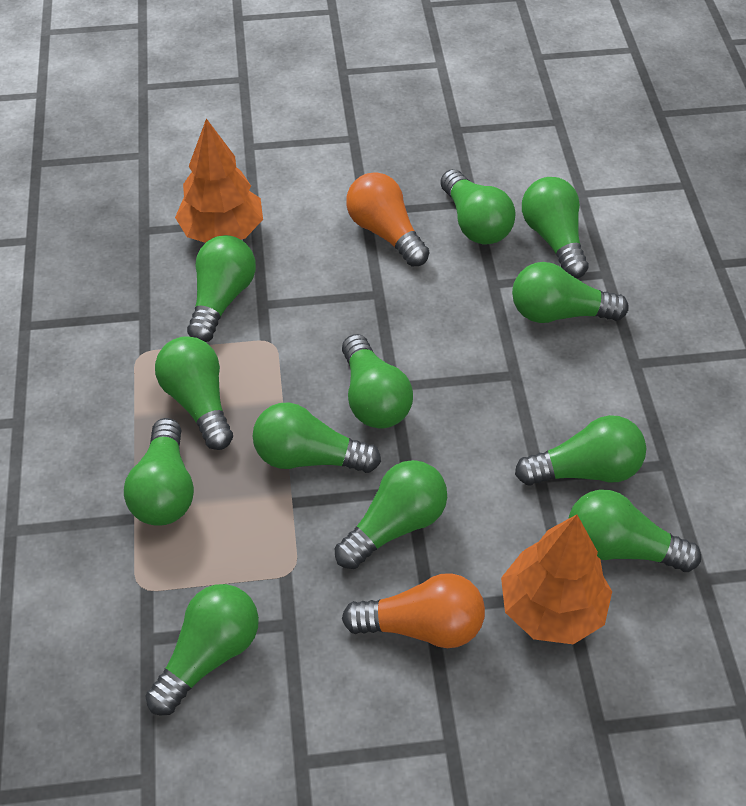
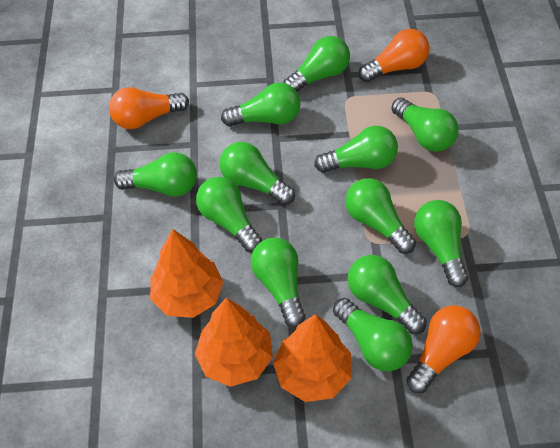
orange light bulb: [342,573,485,648] [346,172,429,267] = 2 -> [109,87,189,129] [358,29,430,82] [406,306,481,393] = 3
orange tree: [175,118,263,243] [501,514,612,644] = 2 -> [150,229,223,318] [195,298,273,387] [273,314,351,402] = 3

